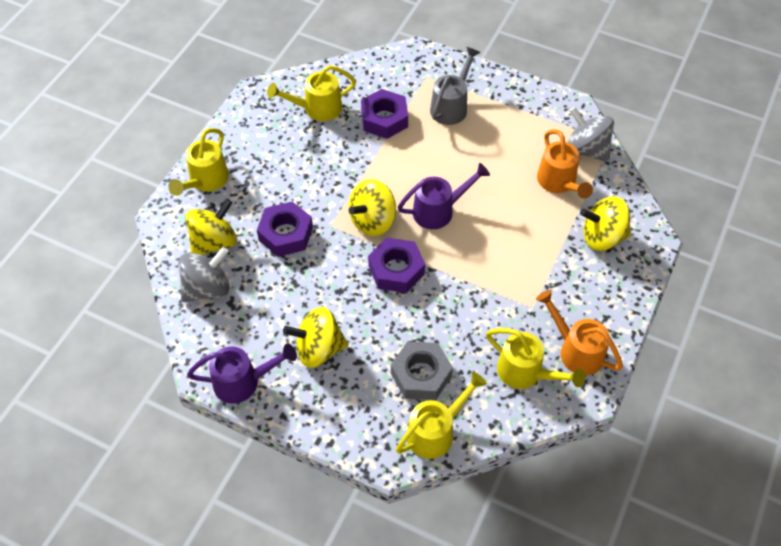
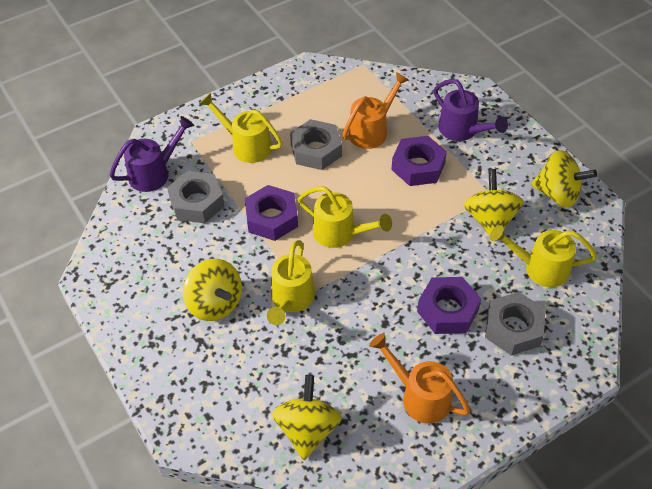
grey nut: [391,342,453,400] = 1 -> [167,171,224,223] [290,119,342,170] [485,292,546,356] = 3
grey spinning top: [178,247,230,302] [567,107,614,162] = 2 -> none = 0
grey watering can: [430,47,480,125] = 1 -> none = 0

